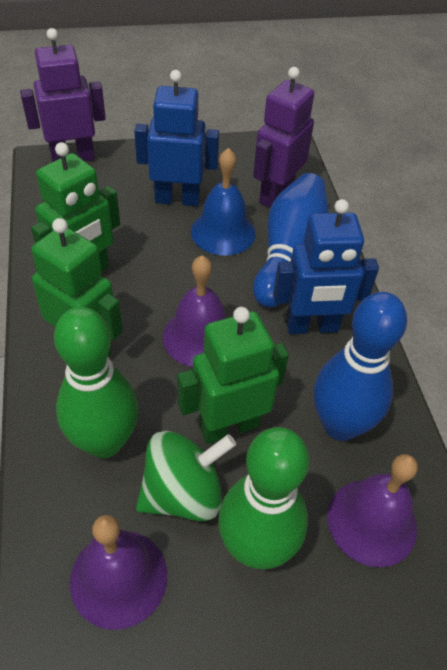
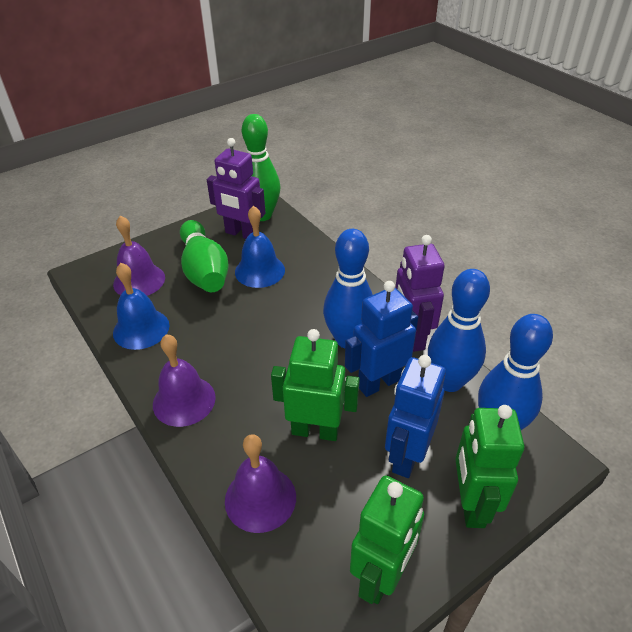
blue bell: [191,148,256,256] = 1 -> [113,263,170,350] [235,206,285,288] = 2
blue bowling pin: [253,173,329,308] [314,292,407,441] = 2 -> [323,229,373,348] [428,269,490,392] [478,314,553,430] = 3
green spinning top: [136,431,236,521] = 1 -> none = 0

